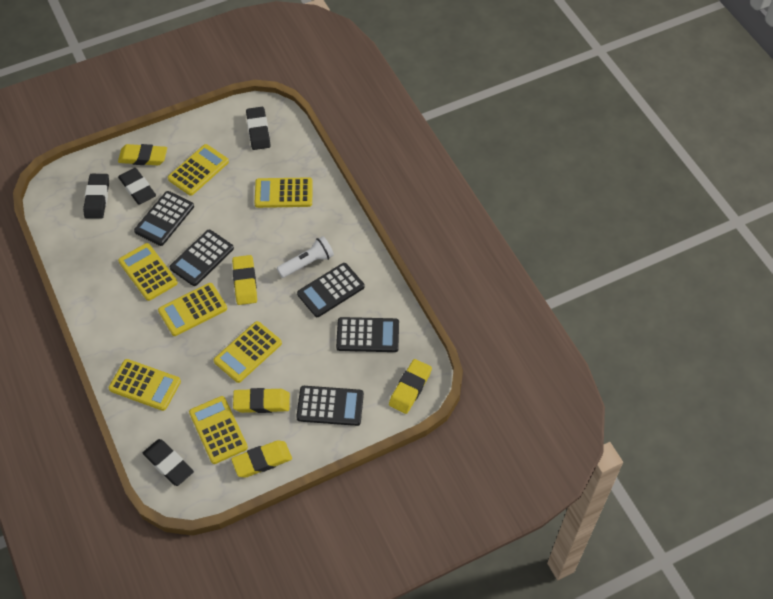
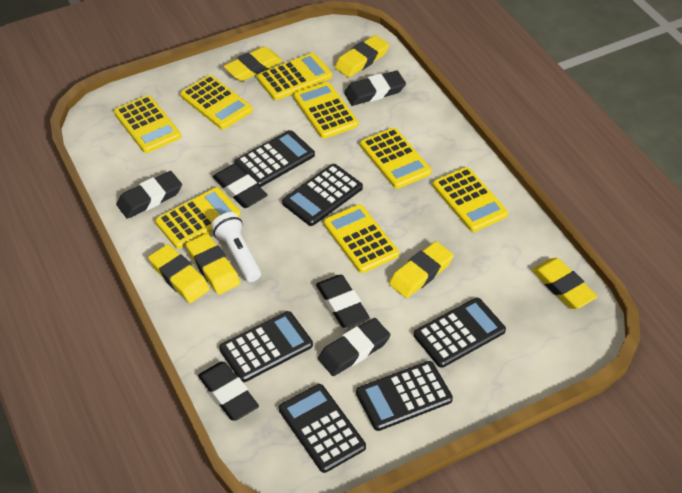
black calculator: [134,191,194,246] [170,230,234,286] [296,386,364,426] [297,263,365,317] [336,317,399,352] = 5 -> [219,311,313,382] [234,130,315,187] [279,384,366,473] [282,164,363,226] [356,361,453,431] [414,298,506,368] = 6
black eraser: [83,174,109,218] [118,168,156,205] [143,439,194,486] [246,107,271,150] = 4 -> [116,171,182,219] [198,362,259,421] [213,164,268,208] [316,275,370,328] [318,318,391,376] [344,71,406,106] = 6
yellow calculator: [108,359,181,411] [118,243,178,301] [158,283,227,336] [168,144,229,196] [189,396,248,464] [214,321,282,383] [255,177,313,208] = 7 -> [114,95,181,153] [155,187,241,249] [180,75,253,129] [257,53,332,100] [293,82,358,139] [324,204,399,273] [360,128,431,189] [433,167,508,232] = 8
yellow eraser: [118,144,167,165] [231,440,292,477] [232,255,257,305] [233,388,290,413] [389,359,432,414] = 5 -> [148,244,210,303] [186,234,240,295] [224,46,282,81] [335,35,389,77] [389,241,454,298] [532,258,597,309] = 6

